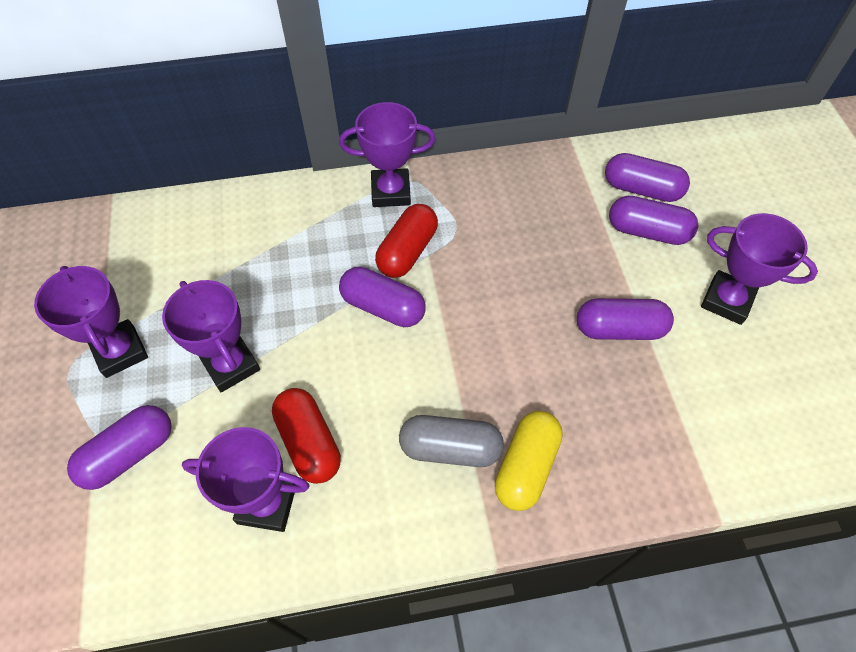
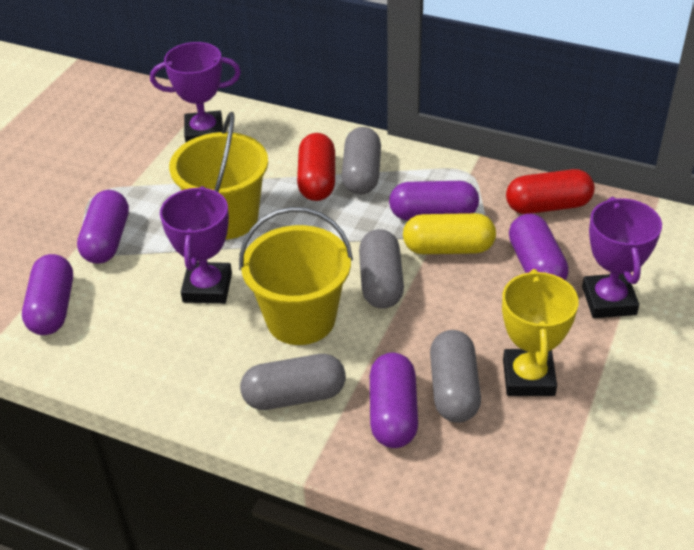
grey capsule: [399,415,504,467] = 1 -> [240,354,346,410] [341,127,381,195] [359,229,404,309] [430,330,481,423] = 4
purple trophy: [34,266,148,378] [162,280,260,392] [182,427,310,532] [339,102,436,207] [701,213,818,325] = 5 -> [150,42,241,143] [160,186,232,304] [582,197,662,318] = 3
yellow bucket: none = 0 -> [169,112,268,240] [239,207,353,345] = 2
yellow trophy: none = 0 -> [502,269,579,396] = 1

